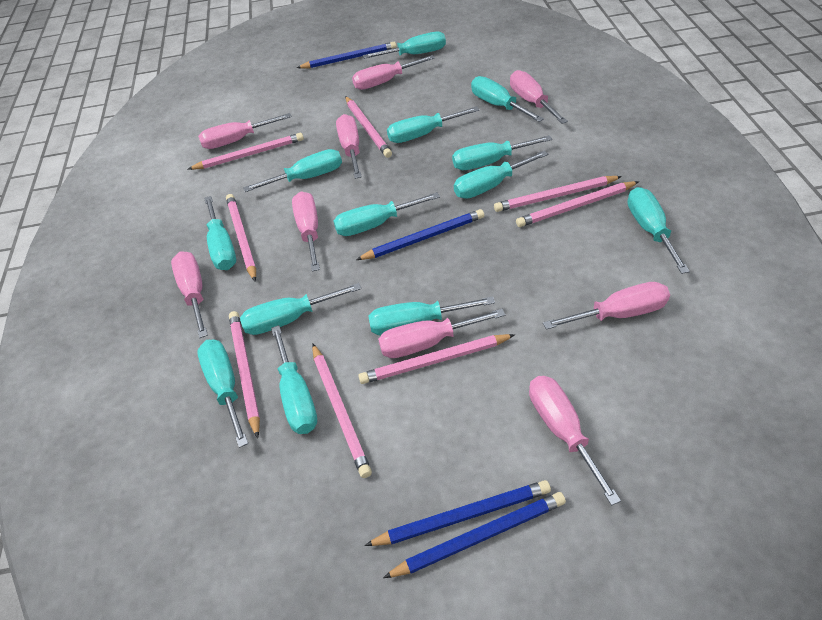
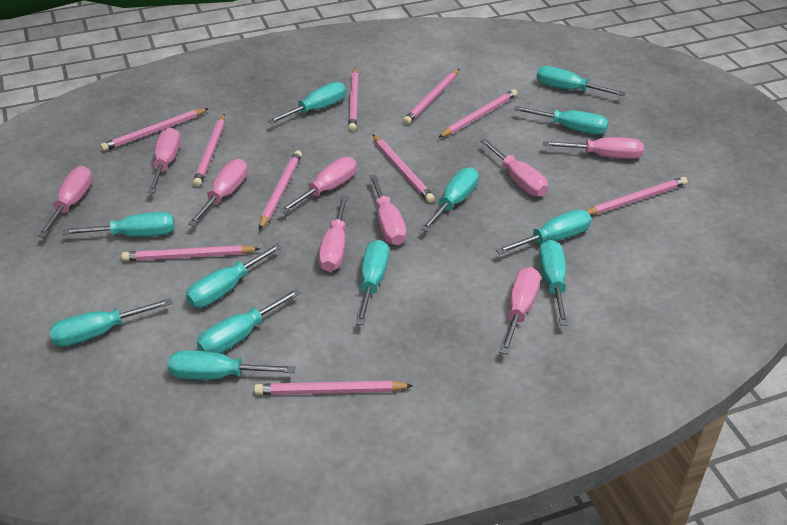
blue pencil: [297,42,397,68] [356,209,484,260] [364,480,551,546] [383,492,566,578] = 4 -> none = 0
pink pencil: [188,133,304,170] [226,194,256,282] [229,311,260,439] [312,343,372,478] [345,96,392,158] [358,334,515,384] [494,176,622,212] [516,181,639,227] = 8 -> [100,108,209,151] [121,245,260,261] [193,114,225,187] [254,381,413,395] [259,150,302,230] [348,67,358,132] [373,135,435,203] [403,69,459,125] [438,89,517,138] [587,177,688,215] = 10
turquoise screwdriver: [197,339,248,448] [204,196,236,270] [240,283,361,335] [243,149,342,192] [271,325,317,434] [334,192,440,236] [363,32,446,59] [369,296,495,336] [387,106,480,143] [452,135,552,170] [454,150,548,199] [471,76,544,122] [627,187,690,274] = 13 -> [49,298,172,347] [63,212,175,237] [167,350,296,380] [186,243,282,308] [197,288,301,354] [267,82,346,124] [356,240,389,325] [420,167,479,232] [496,210,591,255] [514,106,609,135] [536,66,625,96] [539,240,568,326] = 12

